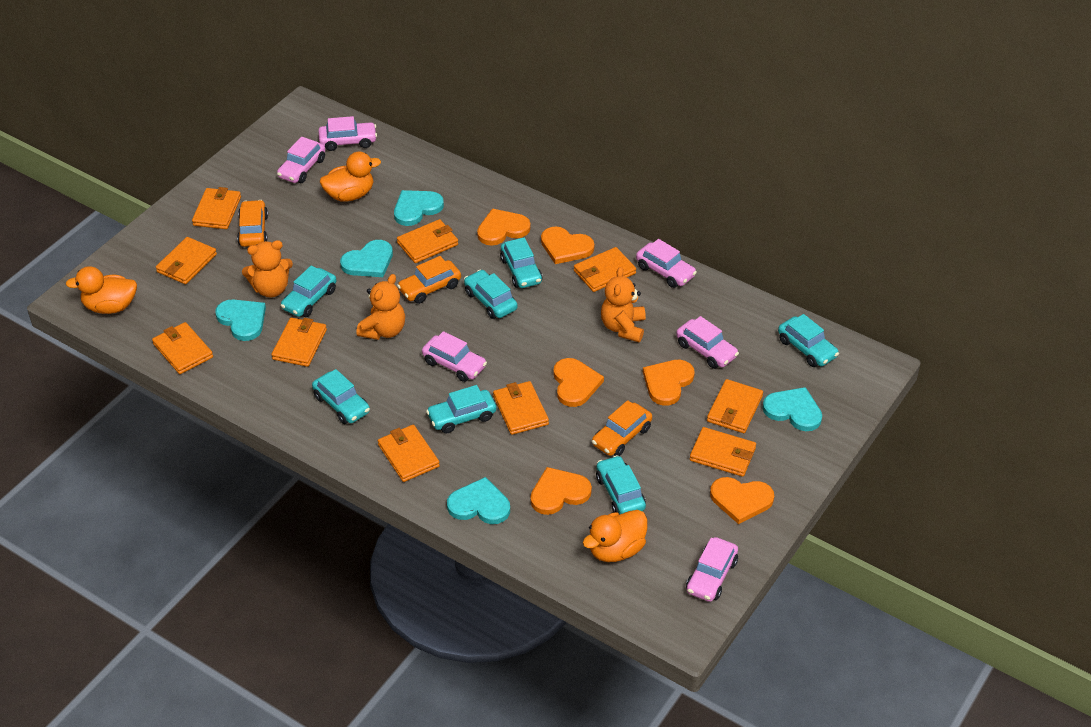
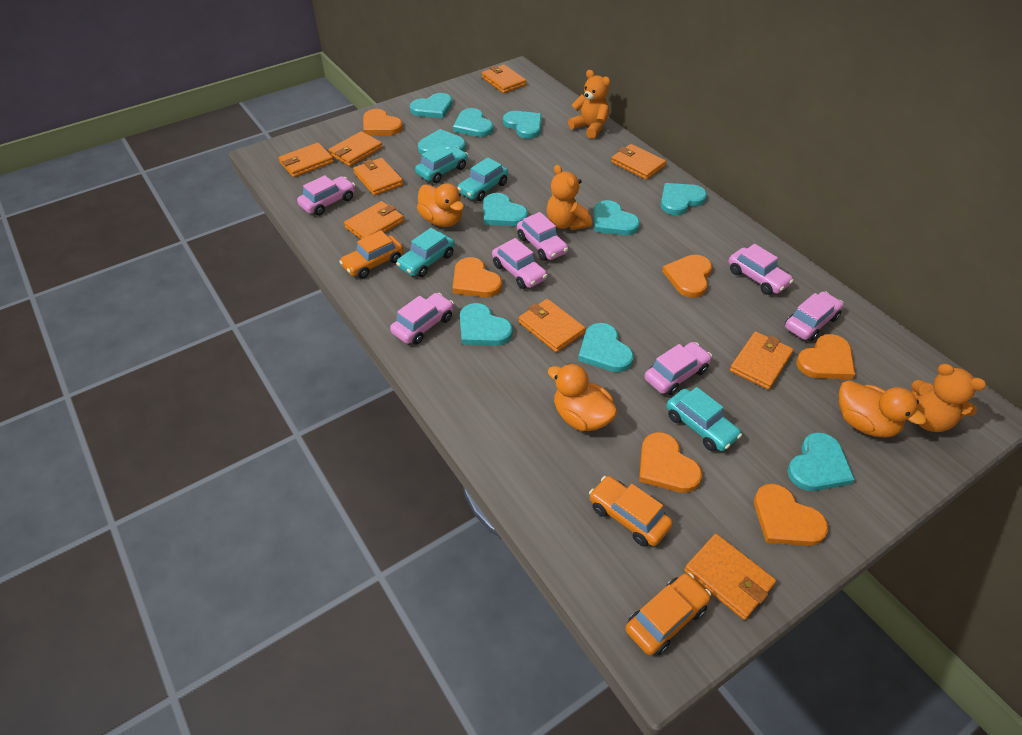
orange wallet: [152,322,213,374] [156,237,217,284] [192,187,241,229] [271,318,327,367] [378,425,440,482] [397,219,458,263] [493,381,549,435] [574,247,636,292] [690,427,756,477] [707,379,763,433] = 10 -> [279,143,334,177] [329,131,383,166] [344,201,404,239] [353,158,403,196] [482,64,526,93] [519,299,586,352] [611,144,666,180] [684,534,776,620] [730,332,794,390] = 9
pink car: [277,137,325,183] [318,116,377,151] [422,331,487,382] [636,239,697,288] [676,316,739,369] [686,537,738,602] = 6 -> [297,175,355,216] [390,293,454,345] [492,238,548,289] [517,212,568,261] [644,342,712,396] [728,244,794,295] [785,291,844,341] = 7
turquoise car: [281,265,336,317] [312,369,370,424] [426,385,496,434] [464,270,517,319] [500,237,542,288] [596,455,646,515] [778,314,839,367] = 7 -> [396,228,455,277] [415,145,468,183] [457,157,509,201] [666,387,742,451] = 4
turquoise heart: [215,299,266,341] [340,240,393,277] [394,190,444,226] [447,477,510,524] [762,387,822,431] = 5 -> [410,93,452,118] [418,129,466,154] [453,108,493,137] [460,303,513,346] [483,193,528,226] [503,111,542,139] [578,323,634,372] [594,200,640,235] [661,183,707,215] [787,432,855,491] = 10

